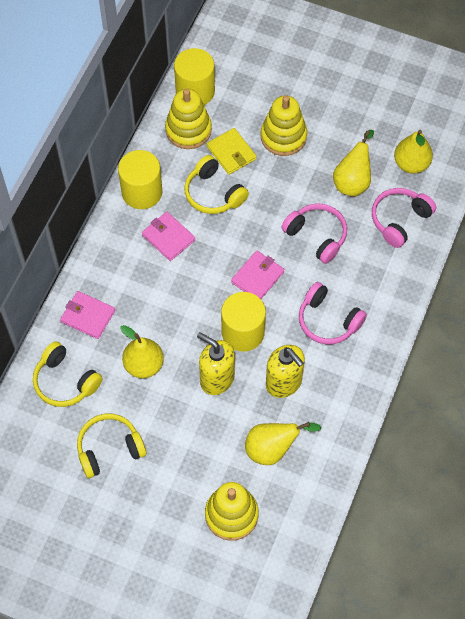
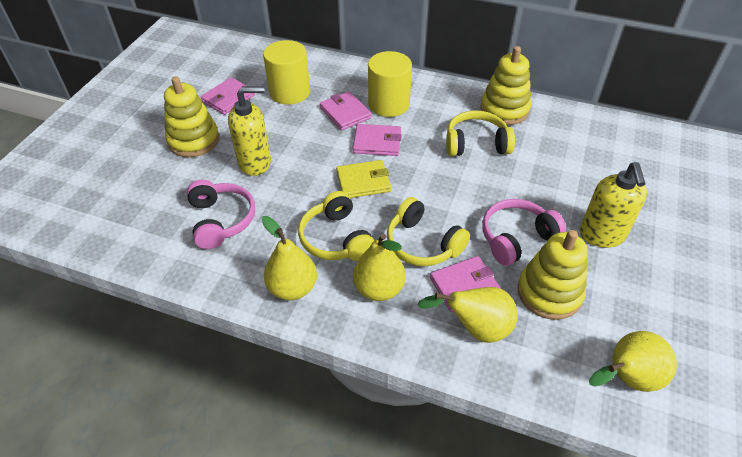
pink headphones: [281,203,347,264] [299,282,367,344] [372,188,436,248] = 3 -> [187,180,255,249] [482,199,566,266] = 2
pink wallet: [60,291,115,339] [142,212,195,261] [231,250,284,299] = 3 -> [200,77,255,115] [320,91,372,130] [353,124,402,156] [430,256,501,312] = 4
yellow cylinder: [118,150,162,209] [174,48,215,105] [221,292,266,352] = 3 -> [263,40,310,105] [368,51,412,117] = 2

